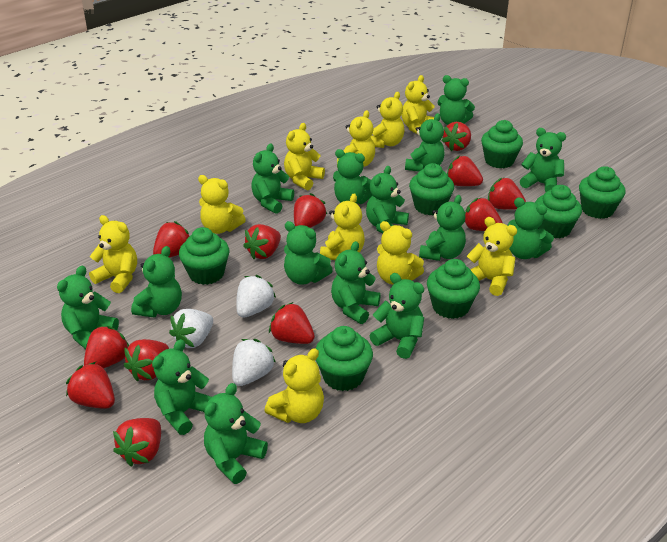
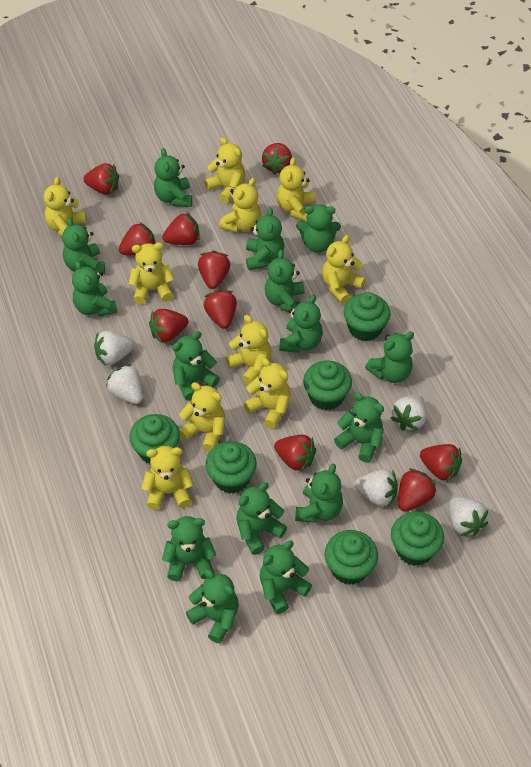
green cupcake: [179,227,230,285] [316,326,373,391] [409,163,454,215] [427,259,480,319] [481,120,523,168] [535,185,582,238] [579,166,626,219] = 7 -> [130,414,180,465] [205,441,257,494] [303,361,352,410] [325,530,378,585] [344,292,390,341] [391,512,444,566] = 6
red strawberry: [66,362,115,409] [84,326,129,368] [113,418,161,467] [124,339,169,382] [153,221,189,257] [243,224,281,259] [269,302,315,344] [294,193,327,228] [442,122,471,151] [447,156,483,186] [464,198,503,231] [488,178,526,210] = 12 -> [83,163,119,194] [119,222,156,255] [149,309,188,343] [162,213,200,245] [198,251,230,289] [203,290,237,329] [262,143,292,175] [274,435,316,472] [398,468,437,512] [420,444,462,481] = 10
white strawberry: [169,309,213,348] [232,339,276,386] [236,275,276,318] = 3 -> [94,331,134,365] [106,364,143,404] [354,469,398,507] [390,395,427,431] [450,497,488,536] = 5

